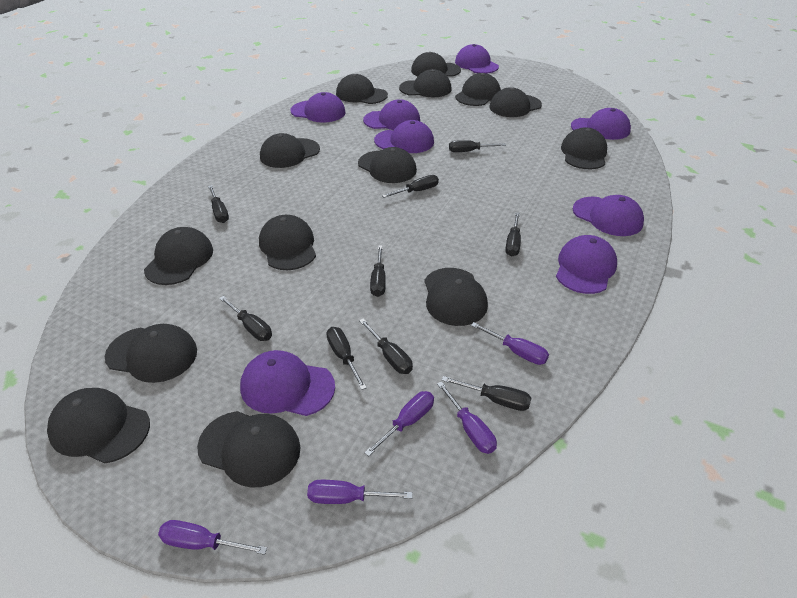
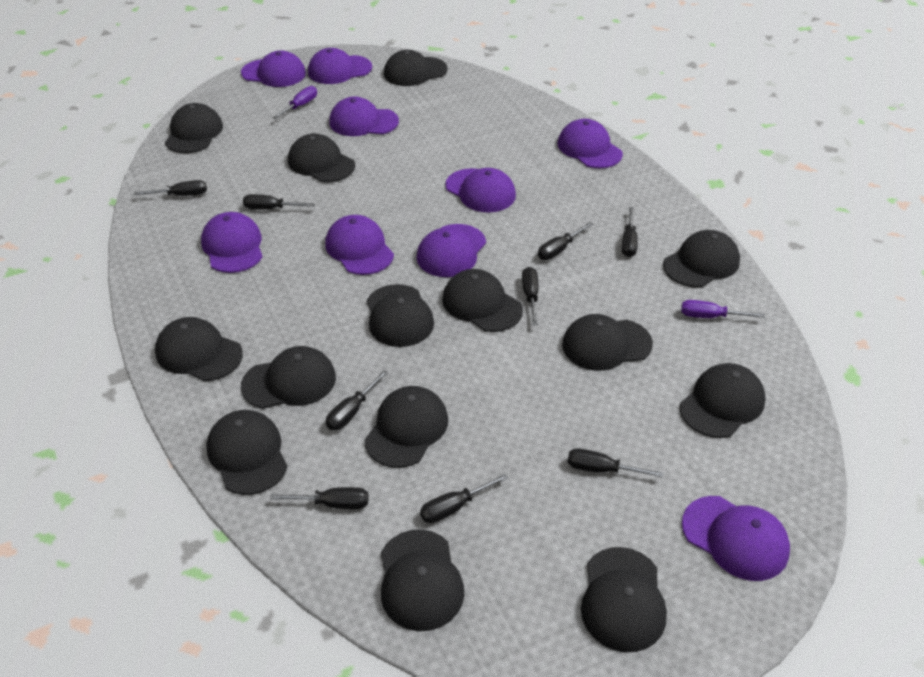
purple cap: [240,350,335,416] [291,92,345,123] [363,99,420,130] [374,120,434,153] [455,44,499,74] [556,235,617,294] [571,108,631,140] [573,195,644,236] = 8 -> [201,212,263,273] [241,50,306,87] [308,48,372,84] [325,215,394,275] [329,97,399,136] [416,224,486,277] [445,168,516,213] [558,119,623,169] [682,496,790,581] = 9
purple screwdriver: [158,520,267,555] [307,480,413,504] [364,391,434,456] [437,381,497,454] [471,322,549,365] = 5 -> [272,86,317,119] [681,300,765,318] = 2

